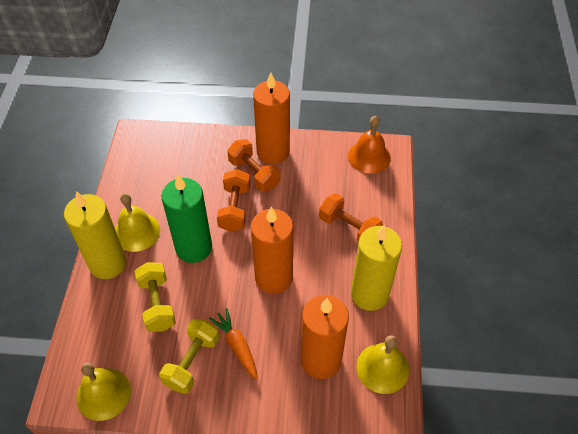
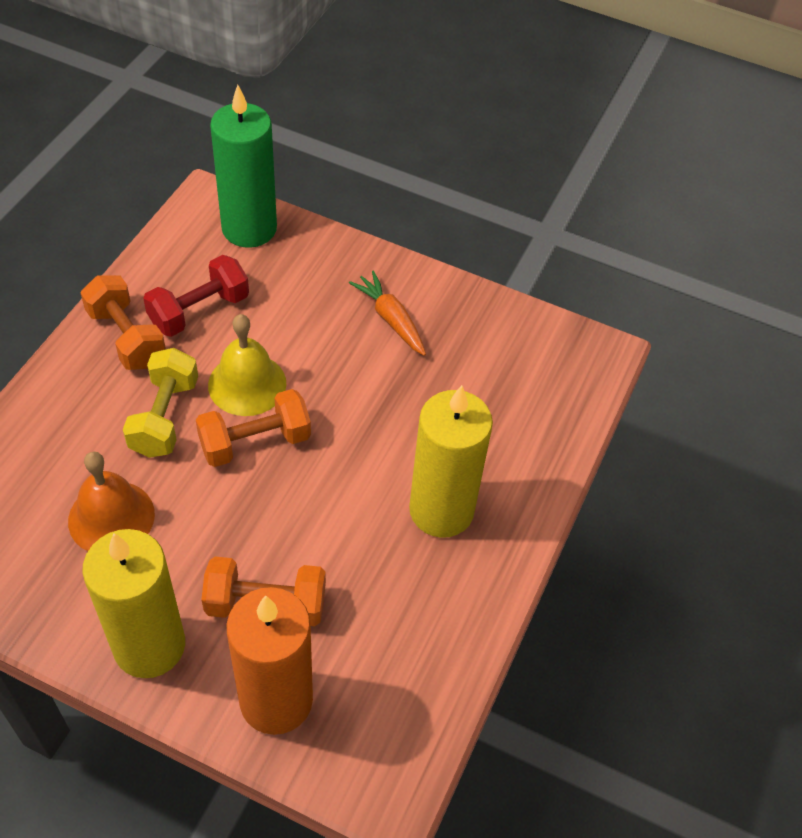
orange candle: [251,207,293,294] [253,72,290,164] [301,295,349,379] = 3 -> [227,587,313,735] = 1
red dumbbell: none = 0 -> [143,255,249,337] = 1
yellow bell: [76,362,131,421] [115,193,160,252] [356,335,409,394] = 3 -> [208,314,286,416] = 1
yellow dumbbell: [135,262,176,332] [159,319,219,394] = 2 -> [123,348,198,458] = 1

